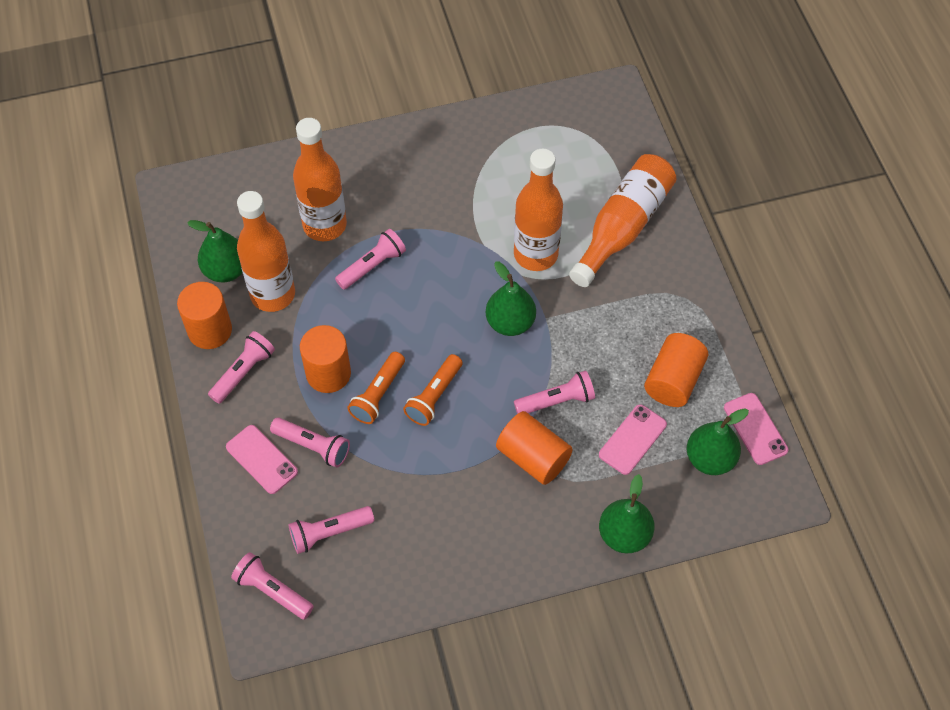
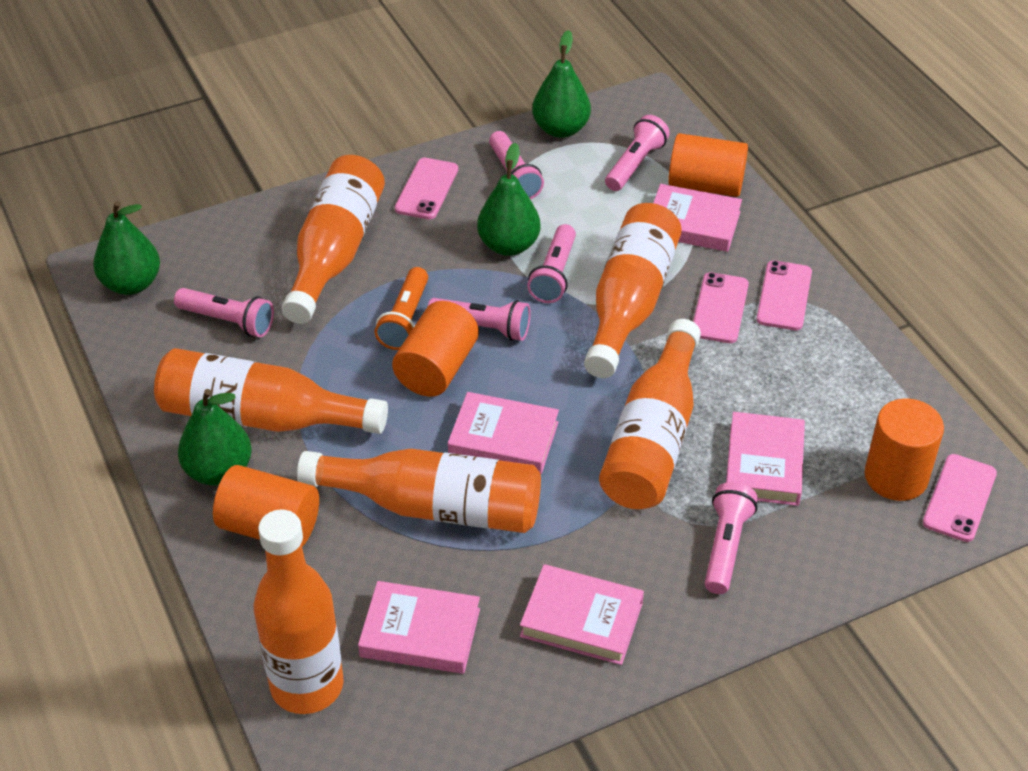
orange bottle: [237,191,295,312] [293,118,347,241] [514,149,563,271] [569,154,676,287] = 4 -> [154,348,388,434] [254,509,344,714] [282,155,385,324] [297,449,541,533] [584,203,682,378] [599,319,701,509] = 6
orange flashlight: [347,352,405,424] [403,354,463,426] = 2 -> [375,267,428,350] = 1
pink book: none = 0 -> [358,581,480,674] [448,392,559,474] [520,564,644,665] [653,184,742,252] [726,412,805,506] = 5
pink phone: [226,425,298,494] [599,404,667,475] [724,393,788,465] = 3 -> [395,158,458,219] [693,272,749,343] [756,260,812,330] [923,454,997,542] = 4

